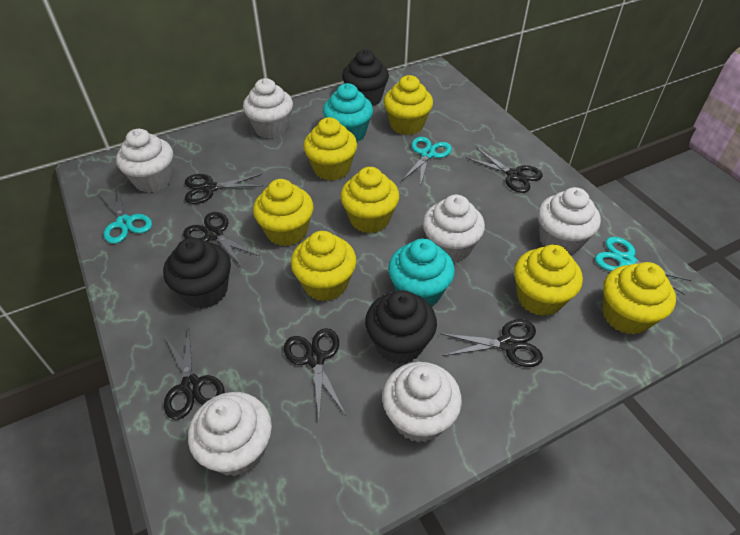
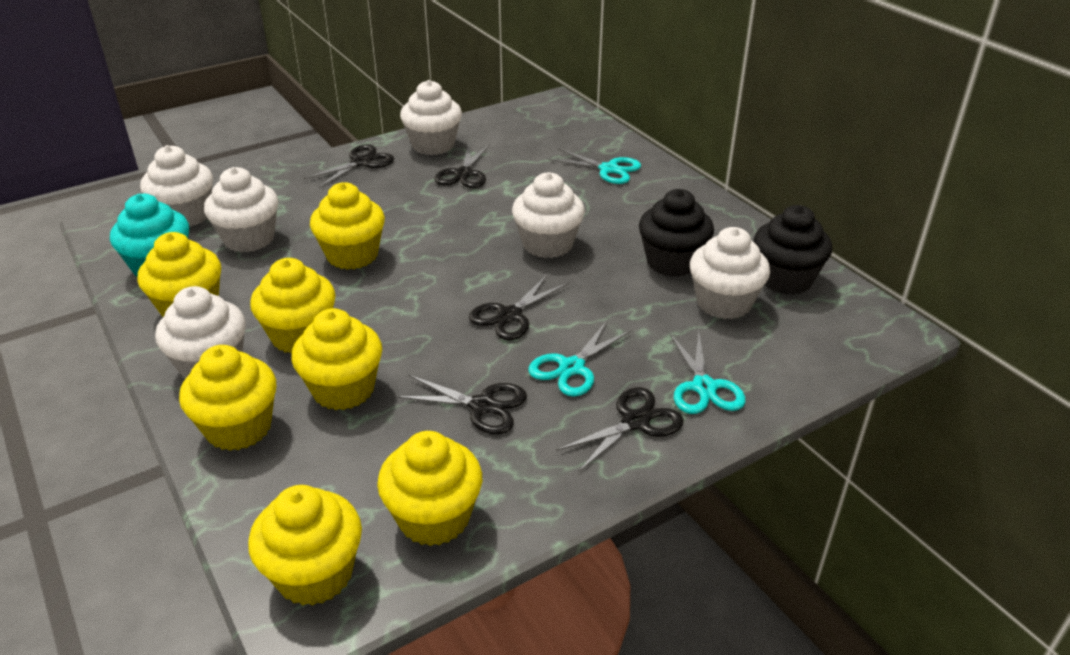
black cupcake: [163,238,231,309] [342,50,389,106] [365,290,437,364] = 3 -> [639,189,714,277] [754,205,832,295] = 2
black scissors: [164,326,225,420] [183,212,259,268] [185,174,263,204] [284,328,346,418] [440,320,543,367] [467,148,543,193] = 6 -> [304,144,395,188] [395,375,527,434] [434,143,490,188] [469,274,569,340] [556,387,684,472] = 5
turquoise cupcake: [323,83,373,142] [388,238,455,306] = 2 -> [110,194,189,278] = 1

